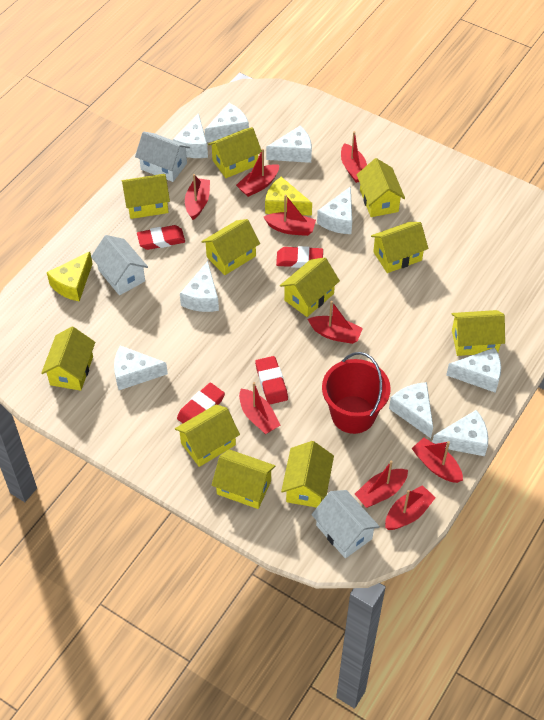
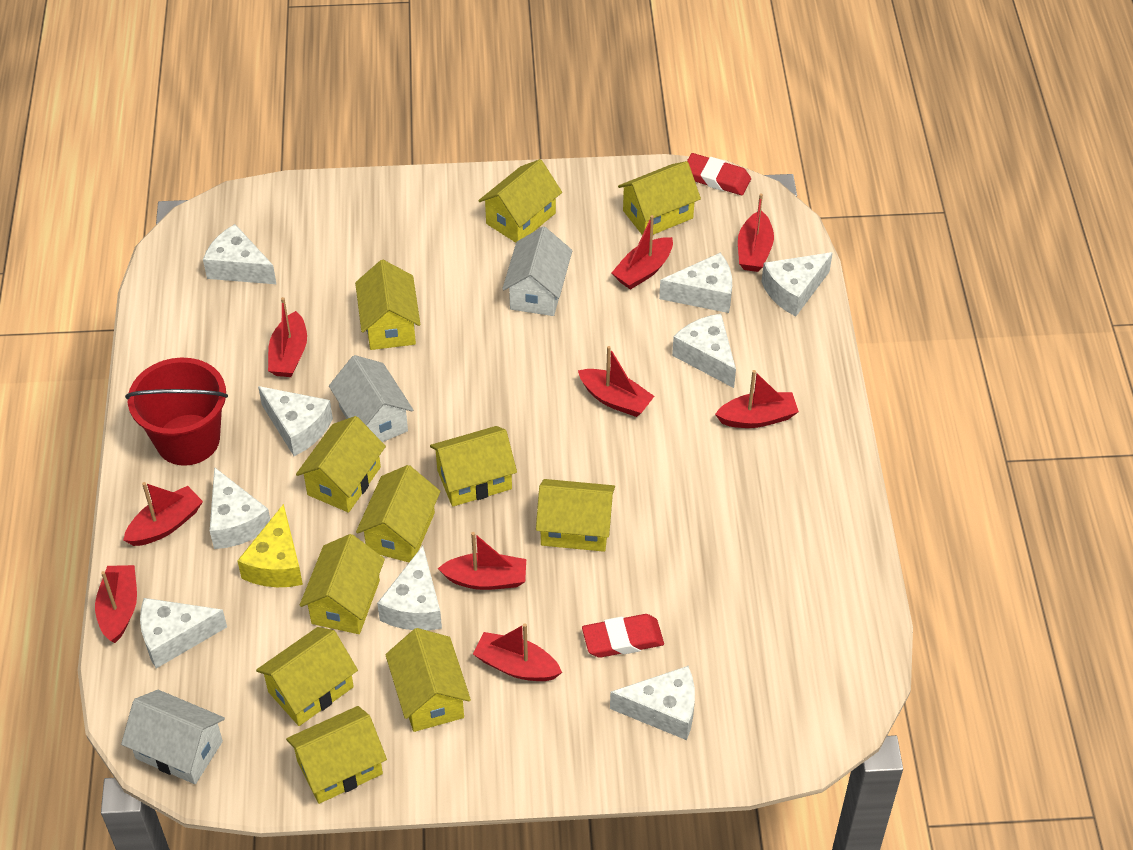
red eraser: [137,225,185,250] [177,382,225,423] [255,356,288,405] [276,246,323,268] = 4 -> [582,614,664,658] [687,153,751,195] = 2
yellow cheese: [47,252,93,302] [265,177,312,216] = 2 -> [237,504,303,587] = 1

